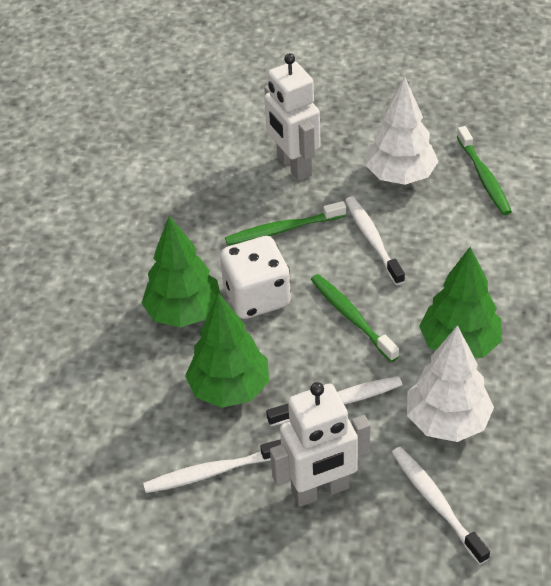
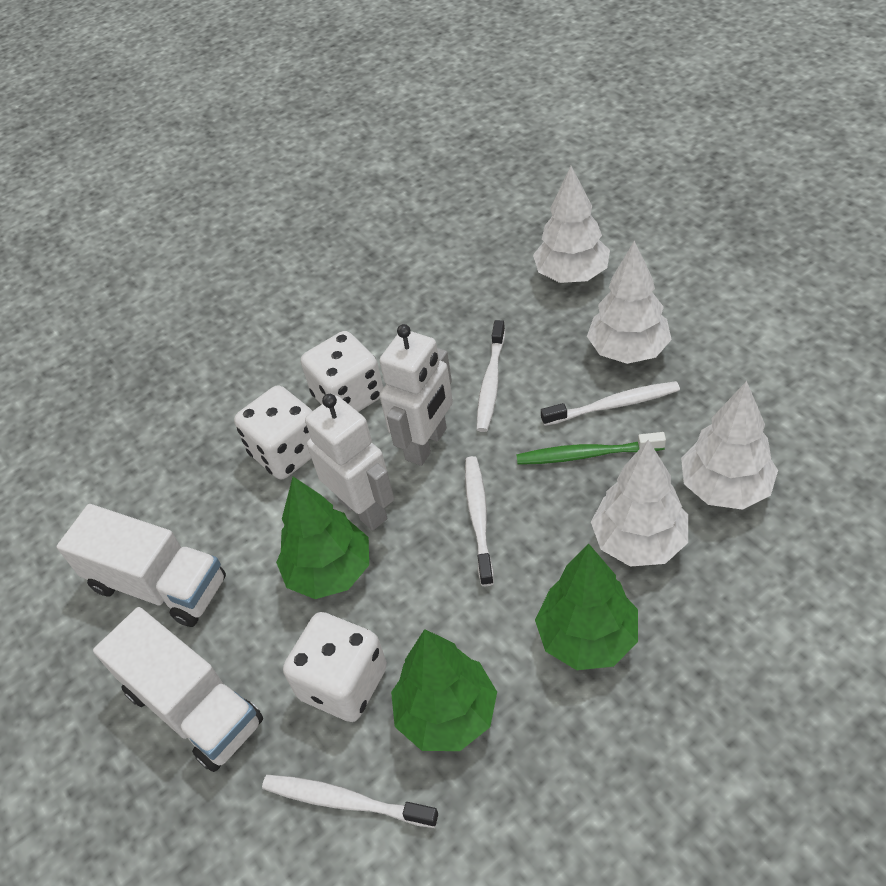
green toothbrush: [225,201,346,245] [311,274,399,362] [457,126,512,215] = 3 -> [516,432,666,465] = 1
white dice: [220,236,291,319] = 1 -> [234,385,312,479] [283,612,387,722] [301,331,383,412] = 3
white tree: [365,77,439,185] [407,325,494,442] = 2 -> [533,166,610,283] [587,241,672,364] [591,440,688,567] [681,381,778,510] = 4
white truck: none = 0 -> [56,504,226,627] [93,607,263,772] = 2

